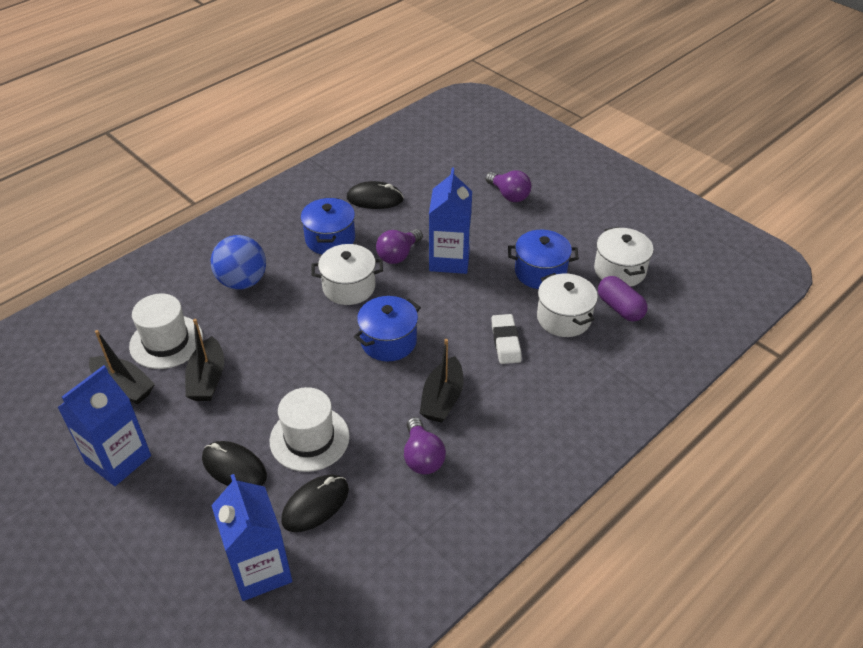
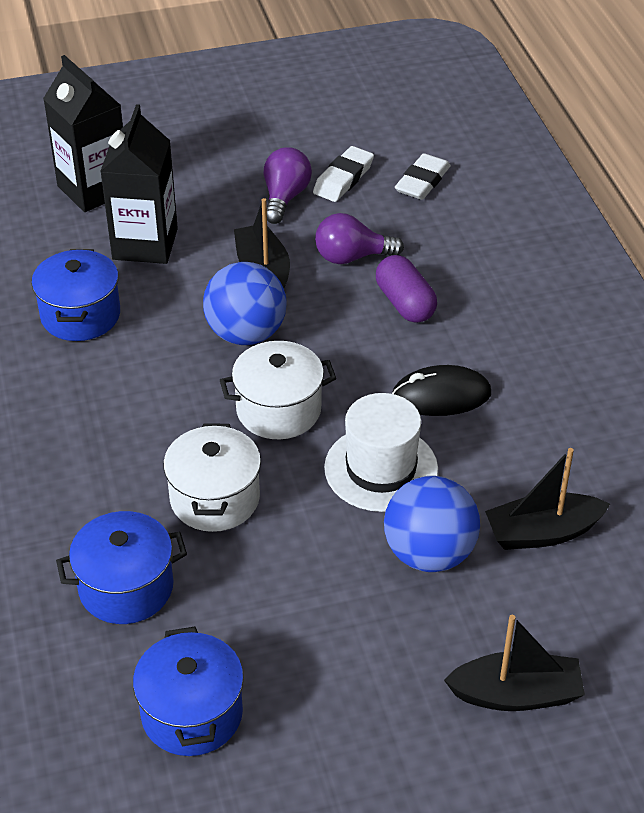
black carton: none = 0 -> [43,55,123,212] [100,104,178,264] = 2
black mouse: [202,441,267,486] [281,475,349,532] [347,181,403,209] = 3 -> [392,365,491,416] = 1
blue ball: [211,235,266,290] = 1 -> [203,262,287,345] [384,476,480,572] = 2
blue carton: [57,365,151,486] [211,474,292,601] [429,168,472,274] = 3 -> none = 0
purple light bulb: [376,229,423,264] [404,417,446,475] [486,170,532,202] = 3 -> [264,147,312,224] [315,213,404,264] = 2
white eraser: [491,314,522,364] = 1 -> [313,146,374,202] [395,153,451,200] = 2
white hat: [129,294,203,369] [270,387,350,472] = 2 -> [324,393,438,512] = 1
white pot: [312,244,383,305] [537,273,598,337] [594,227,653,287] = 3 -> [163,423,261,532] [220,341,336,439] = 2

